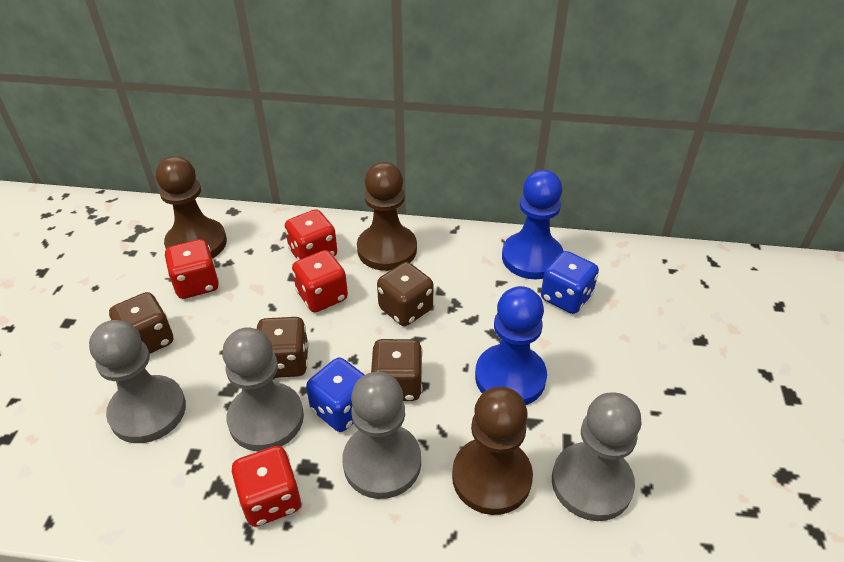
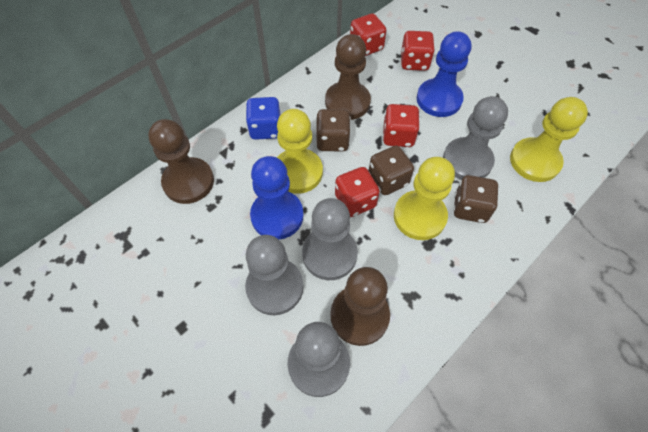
blue dice: [306,358,365,432] [541,251,599,314] = 2 -> [246,97,281,140] = 1
brown dice: [109,292,173,354] [256,317,309,378] [370,339,423,401] [377,262,434,326] = 4 -> [316,109,351,151] [369,146,414,195] [453,175,499,223] = 3
yellow pawn: none = 0 -> [277,109,323,194] [394,157,455,240] [510,97,588,182] = 3

